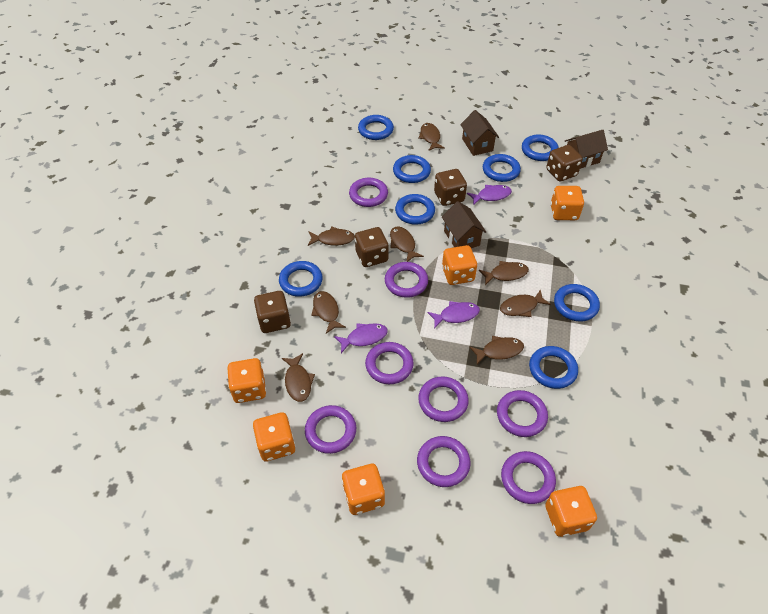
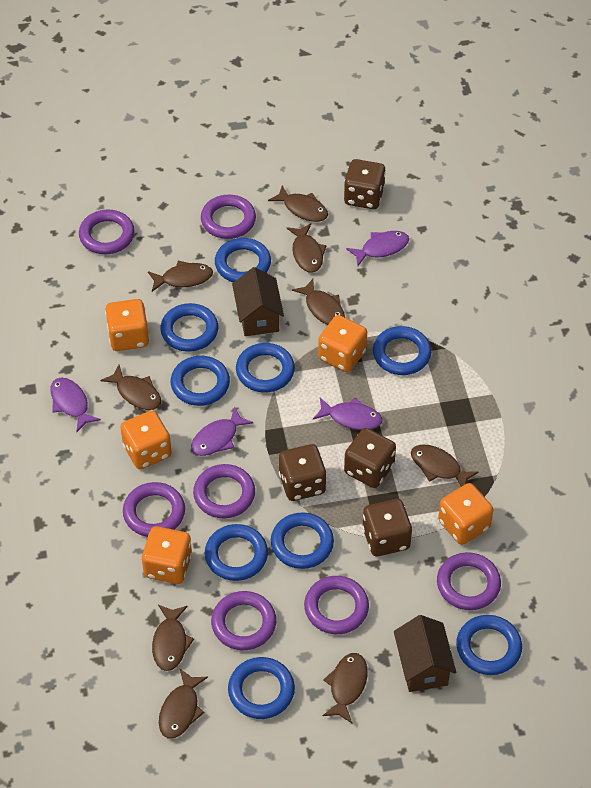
blue ring: [279,261,323,297] [358,115,394,140] [393,155,431,183] [395,194,435,225] [483,154,521,182] [522,134,559,161] [529,346,578,389] [554,284,600,322] = 8 -> [160,303,218,352] [171,356,230,406] [205,524,268,581] [215,238,271,283] [228,657,295,719] [236,343,295,392] [271,512,334,569] [373,326,431,375] [456,615,522,675] = 9
brown fish: [282,353,315,402] [308,227,355,246] [311,291,346,334] [390,226,424,262] [418,123,445,151] [469,336,524,364] [479,261,529,285] [500,289,551,317] = 8 -> [100,365,161,410] [148,260,213,292] [152,605,194,671] [159,668,208,739] [268,185,328,222] [287,223,327,273] [292,279,345,325] [323,653,368,723] [411,444,479,487] = 9
brown house: [442,201,486,248] [460,110,499,156] [565,130,608,169] = 3 -> [232,267,284,336] [394,615,456,692] = 2
orange dice: [227,358,266,403] [253,412,295,461] [342,464,385,515] [442,245,477,285] [545,486,597,537] [551,186,584,220] = 6 -> [105,299,149,351] [121,411,172,469] [142,526,192,584] [318,315,367,372] [438,483,493,545] = 5
purple fish: [334,323,388,353] [427,301,480,329] [467,185,512,206] = 3 -> [50,377,101,432] [191,406,253,456] [313,398,382,430] [346,231,409,266] = 4
purple ring: [305,405,356,454] [349,178,388,207] [365,342,414,384] [385,262,428,298] [417,436,471,487] [418,376,469,422] [497,390,548,437] [501,451,556,504] = 8 -> [79,210,134,254] [123,482,185,537] [193,464,255,518] [201,195,256,239] [211,591,276,650] [304,576,369,634] [437,552,501,610] = 7

